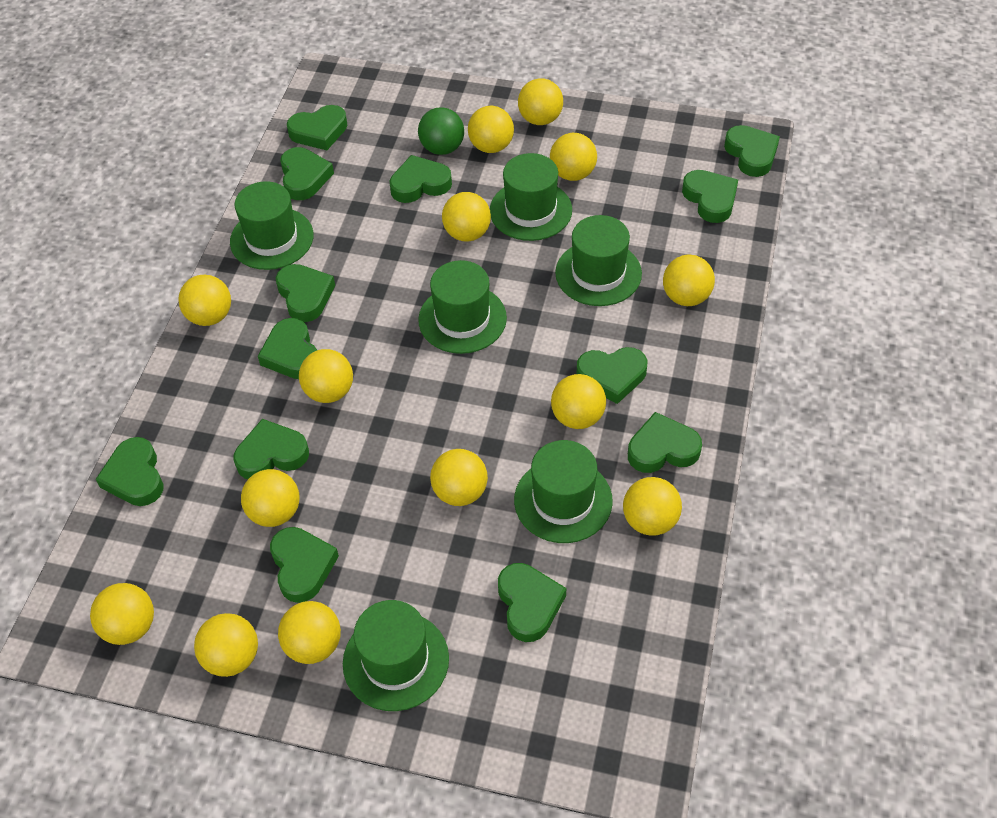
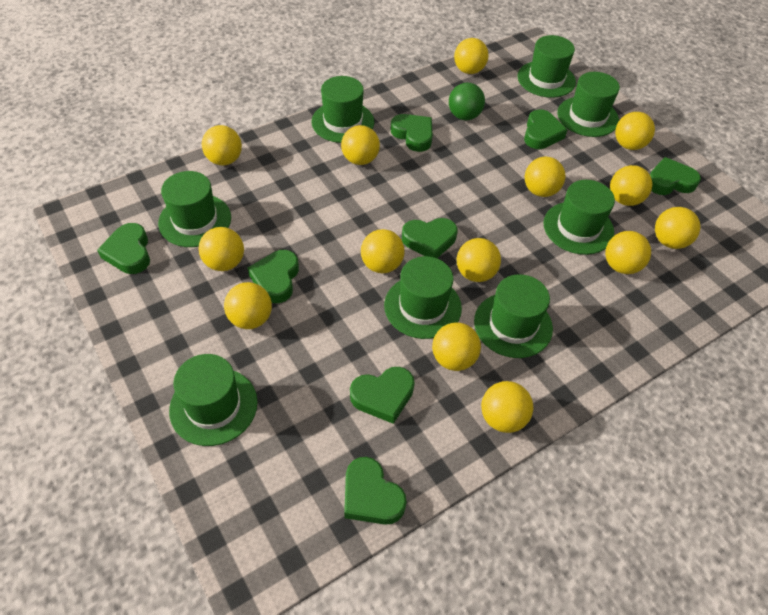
green hat: [230,181,314,270] [343,600,449,711] [418,260,507,354] [490,153,572,241] [514,440,613,543] [555,215,642,306] = 6 -> [158,171,231,247] [169,354,258,446] [312,76,374,143] [384,256,462,339] [474,274,553,358] [517,35,576,98] [543,180,615,255] [557,72,620,137] = 8
green heart: [96,437,164,506] [234,419,309,479] [258,318,317,379] [270,527,339,603] [276,264,335,322] [280,147,334,200] [287,105,347,150] [390,155,452,203] [498,563,566,642] [576,347,648,404] [628,412,702,473] [682,170,738,223] [724,125,780,177] = 13 -> [97,223,150,274] [248,250,299,303] [344,457,406,525] [350,367,415,424] [391,114,433,152] [402,218,458,258] [524,109,567,149] [650,157,701,195] = 8

